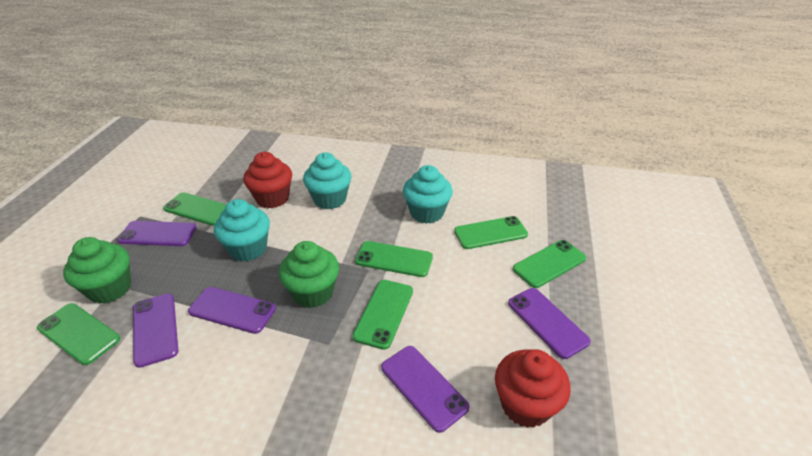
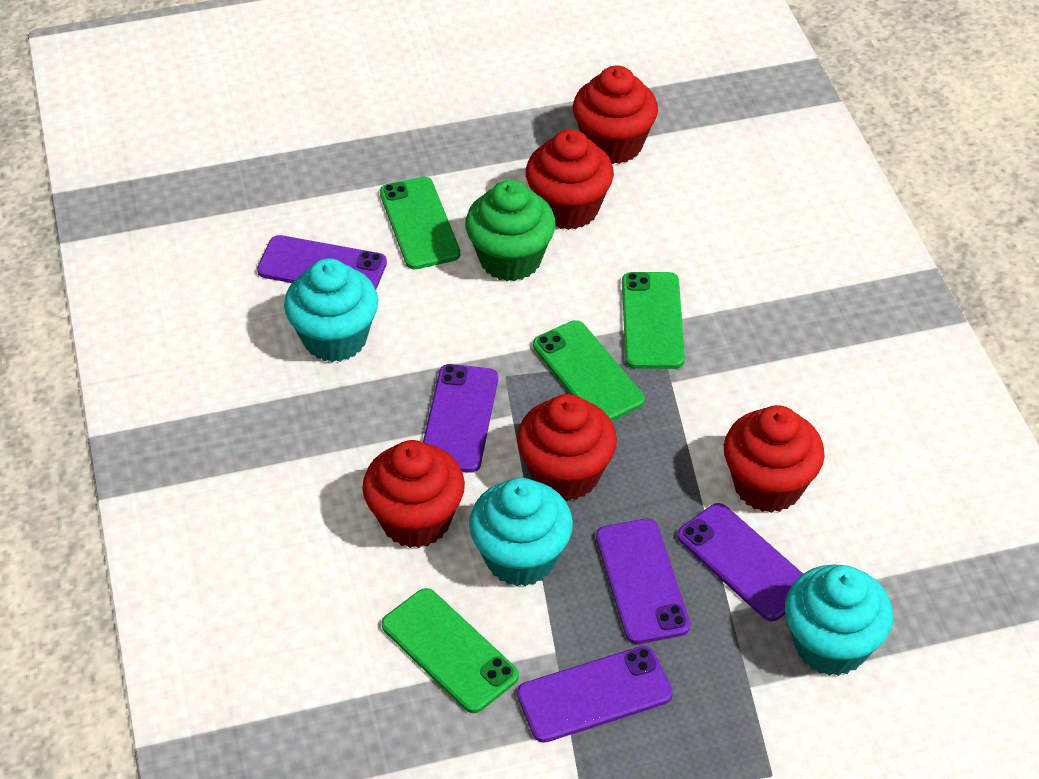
green cupcake: [63,237,131,304] [279,241,339,308] = 2 -> [465,180,556,281] = 1
green phone: [37,303,120,365] [163,192,227,226] [353,280,413,350] [355,241,433,277] [454,216,528,249] [513,240,586,288] = 6 -> [380,177,460,269] [382,588,519,713] [533,320,645,421] [622,272,685,369] = 4
red cupcake: [243,152,292,208] [495,349,570,428] = 2 -> [362,440,465,548] [517,394,617,501] [526,129,614,230] [573,65,658,164] [724,405,825,513] = 5

